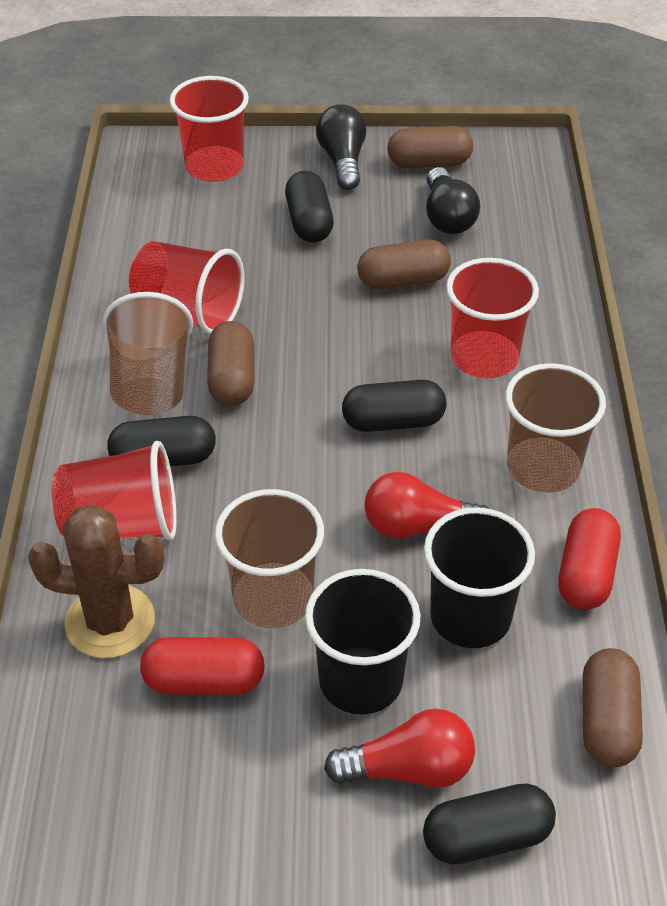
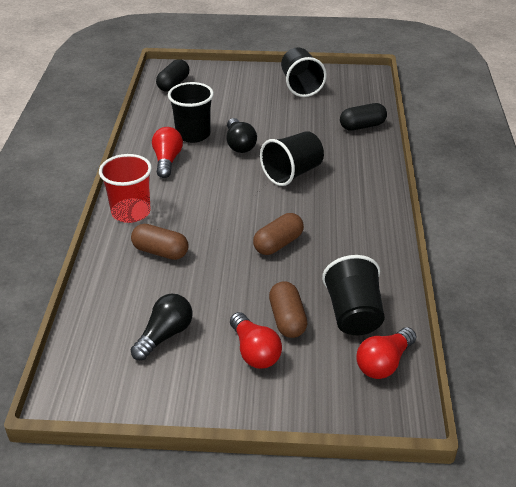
black capsule: [107,416,216,466] [285,171,334,242] [342,380,446,432] [423,783,556,864] = 4 -> [156,59,189,92] [340,103,387,131] = 2
black cup: [305,569,421,715] [424,507,535,648] = 2 -> [168,82,214,143] [260,131,324,186] [281,47,327,97] [322,255,385,335] = 4
brown cactus: [28,504,164,658] = 1 -> none = 0
brown capsule: [207,321,254,406] [357,240,451,289] [387,126,473,168] [583,648,643,767] = 4 -> [131,224,188,260] [253,213,304,255] [269,281,307,338] = 3
brown cup: [103,292,193,415] [215,489,324,628] [505,363,606,493] = 3 -> none = 0
red capsule: [140,637,265,695] [558,508,621,610] = 2 -> none = 0
red cup: [52,441,177,541] [129,241,245,335] [170,76,249,182] [446,258,539,378] = 4 -> [99,154,152,223] = 1
red light bulb: [324,709,475,788] [365,472,489,539] = 2 -> [152,127,183,178] [230,312,282,369] [356,327,417,379] = 3

